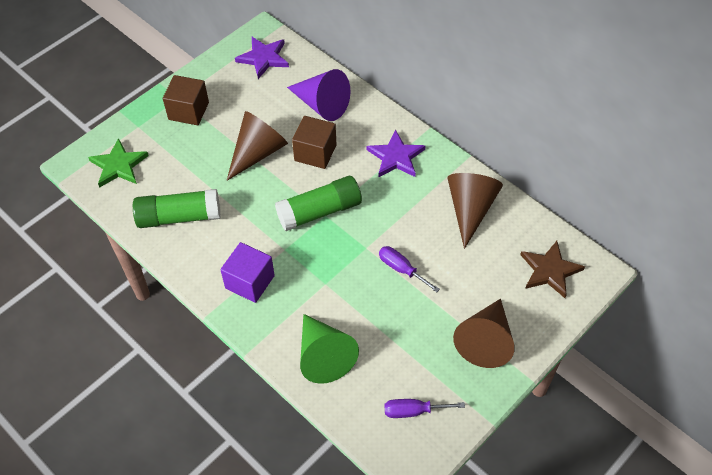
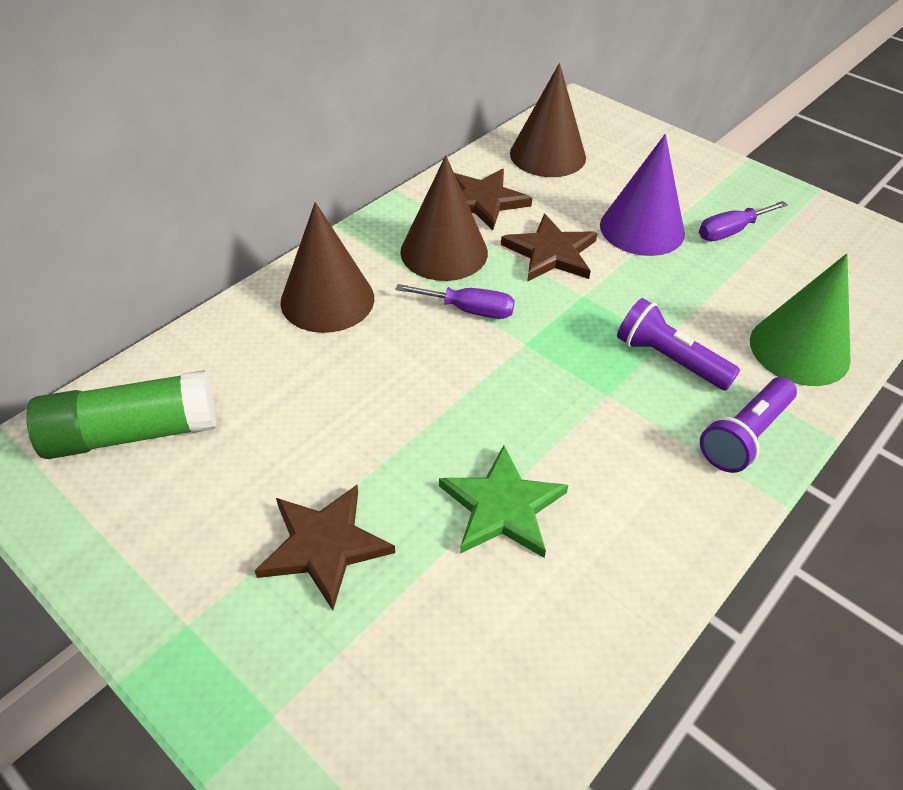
brown cube: [163,75,209,125] [292,116,337,169] = 2 -> none = 0
brown star: [520,241,585,298] = 1 -> [255,485,395,610] [454,169,532,230] [501,214,598,282] = 3
green glue stick: [133,189,220,228] [275,176,362,231] = 2 -> [26,370,216,459] = 1
purple cube: [220,242,275,303] = 1 -> none = 0
purple flashlight: none = 0 -> [617,298,740,390] [700,377,797,473] = 2
purple star: [235,37,289,79] [367,130,425,177] = 2 -> none = 0

